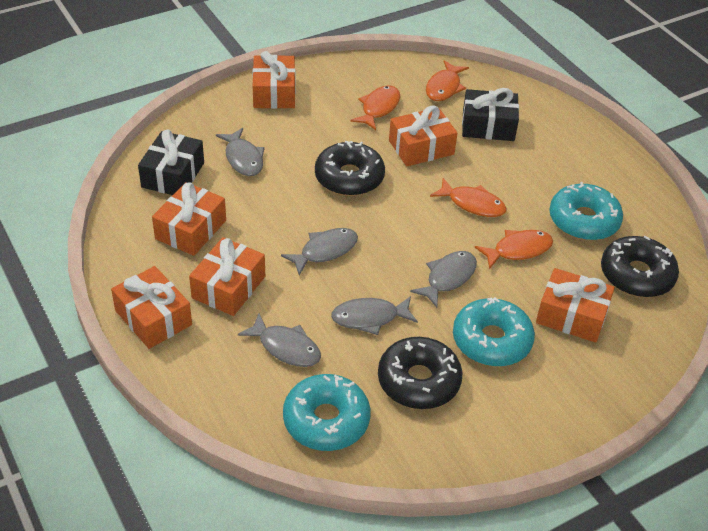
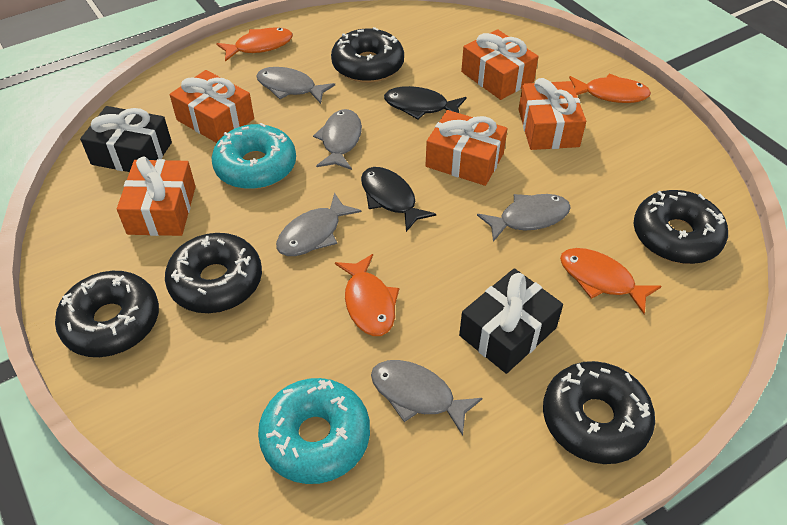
black donut: [315,141,385,196] [378,337,463,409] [601,236,679,298] = 3 -> [55,271,159,357] [165,233,262,313] [331,27,404,83] [543,361,655,464] [633,190,728,264] = 5
black fish: none = 0 -> [361,167,436,232] [384,86,467,120] = 2
orange gift: [111,266,192,349] [152,182,226,256] [189,237,265,316] [253,51,295,109] [389,105,457,166] [536,268,615,343] = 6 -> [117,157,196,236] [170,70,254,143] [426,110,507,186] [461,29,538,100] [519,78,586,150] = 5
turquoise donut: [283,374,370,451] [453,297,535,366] [549,182,623,240] = 3 -> [212,123,296,189] [258,378,370,484] = 2

